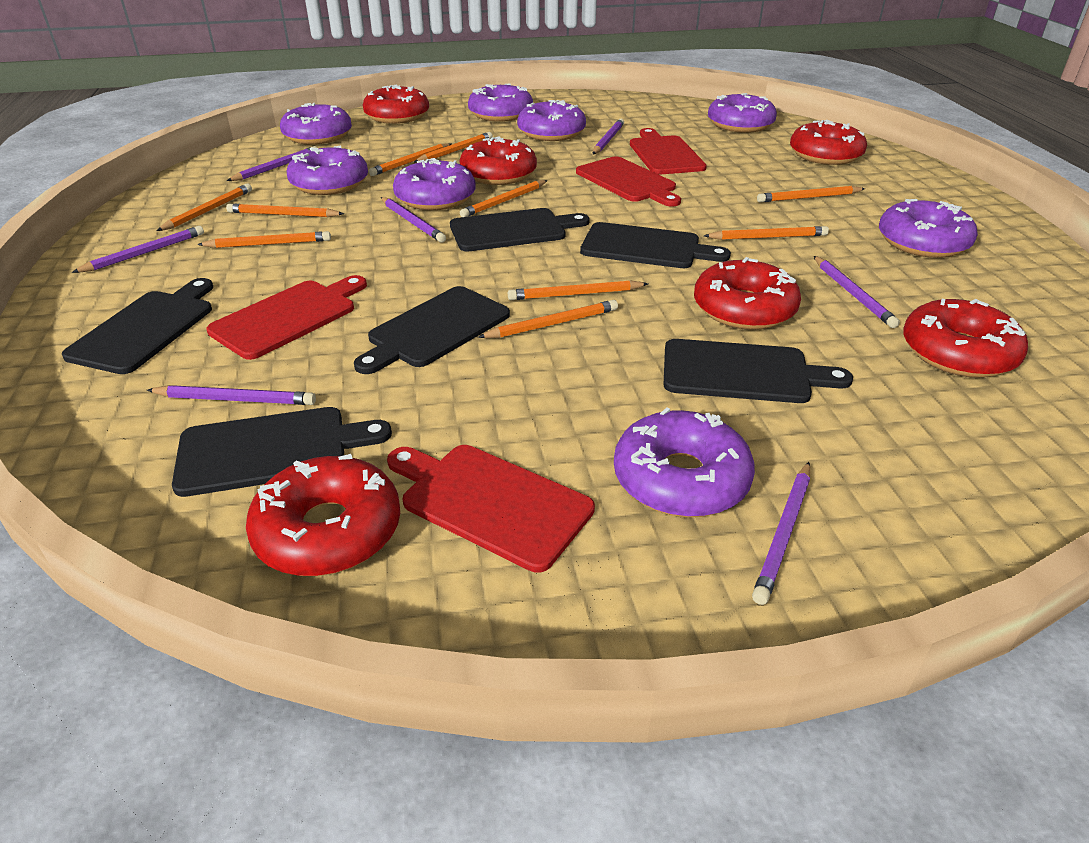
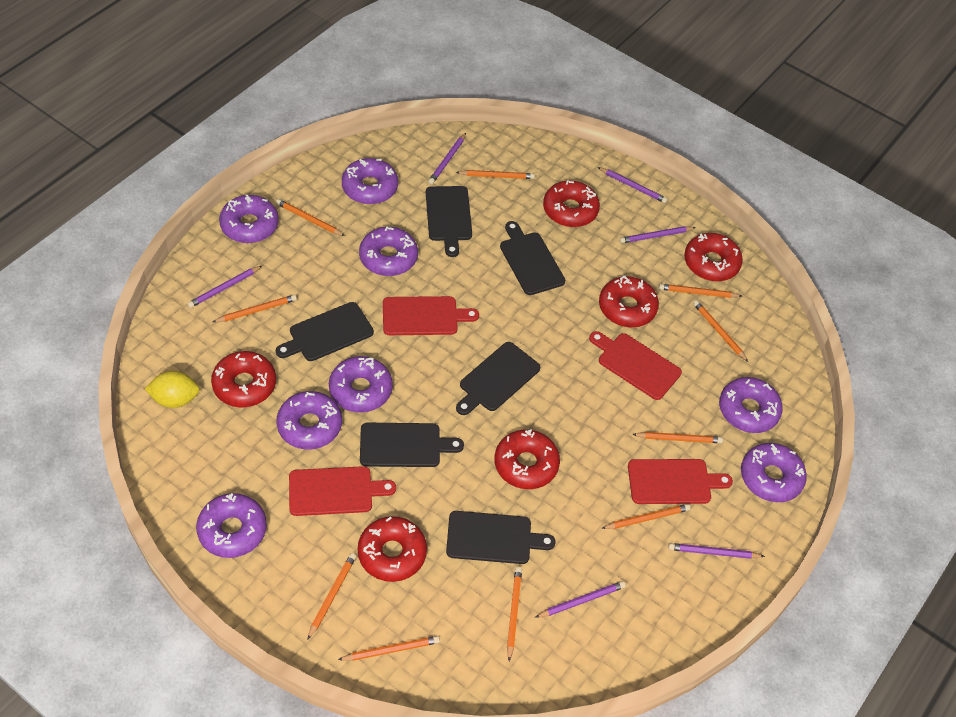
purple pencil: [72,226,204,273] [147,385,316,405] [227,146,317,181] [381,197,446,243] [593,119,624,154] [752,462,810,605] [814,256,900,328] = 7 -> [187,266,262,308] [428,133,466,184] [536,581,626,617] [598,167,668,203] [620,226,696,243] [668,543,765,559] = 6
yellow lemon: none = 0 -> [145,371,200,408] = 1

